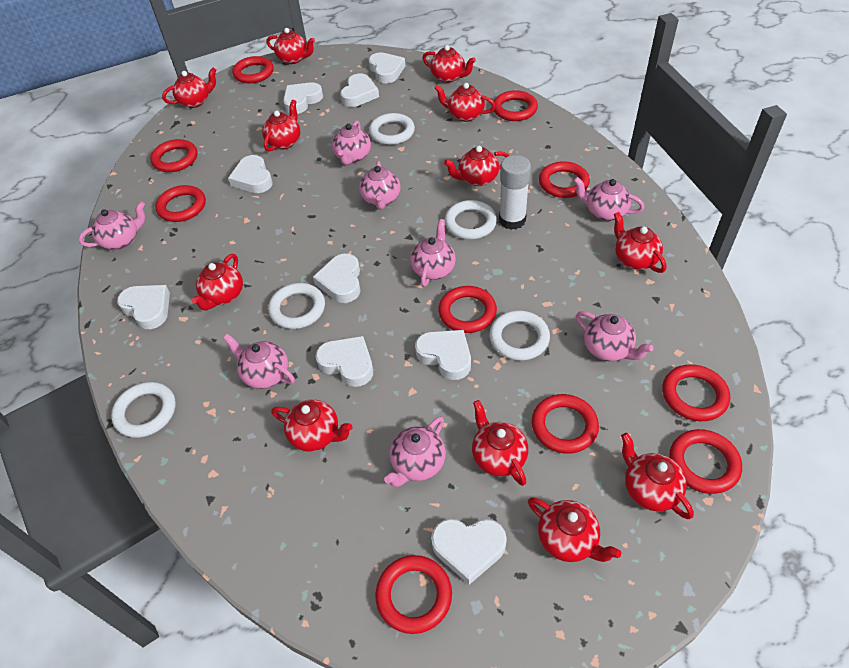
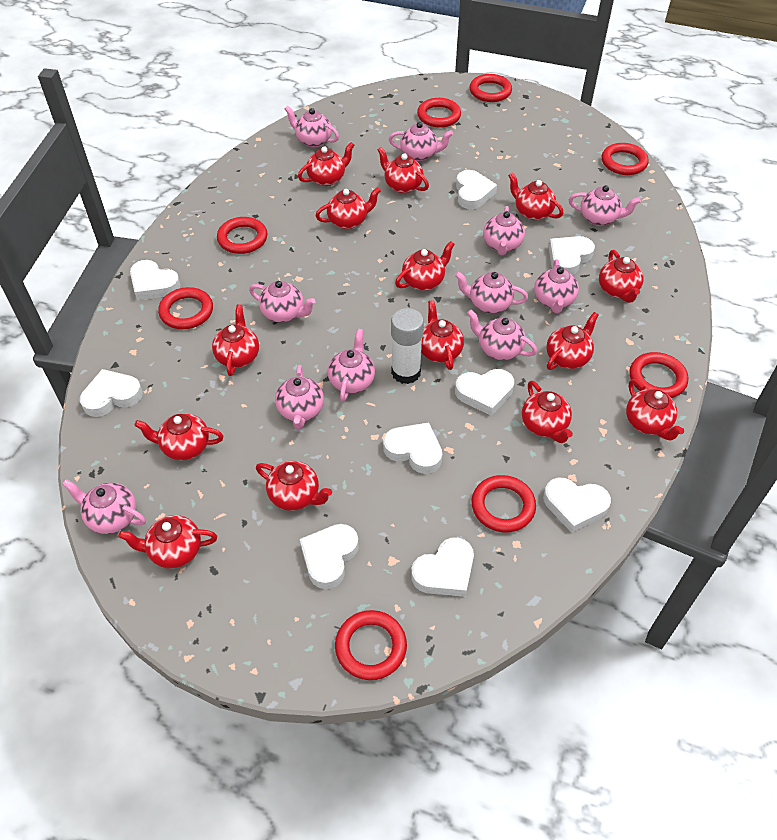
pink teapot: [78,202,145,250] [223,334,295,389] [332,120,371,165] [359,161,401,210] [384,416,446,487] [410,219,456,287] [573,177,644,221] [576,311,654,361] = 8 -> [62,479,146,534] [249,281,316,323] [275,365,324,429] [285,106,339,147] [328,329,375,402] [389,122,453,161] [455,272,528,314] [467,310,537,360] [483,206,525,255] [534,259,579,313] [569,185,641,226] = 11
red ring: [150,139,197,172] [155,185,206,222] [232,56,274,83] [375,555,452,634] [438,286,497,333] [494,90,538,121] [532,394,599,454] [539,161,590,198] [662,364,730,421] [669,429,742,494] = 10 -> [158,287,213,329] [217,217,267,254] [335,610,407,680] [417,98,461,128] [469,74,512,102] [471,475,536,532] [602,143,649,175] [630,352,688,398] = 8
red teapot: [162,68,217,108] [191,254,243,311] [262,100,300,152] [266,28,315,64] [271,400,352,451] [423,45,476,83] [435,83,496,122] [444,146,509,186] [472,400,528,486] [528,497,621,562] [614,212,666,273] [621,433,694,519] = 12 -> [118,515,217,569] [134,413,223,460] [212,305,259,376] [256,461,332,511] [298,142,354,186] [315,187,381,229] [377,147,429,193] [395,241,455,291] [421,300,464,370] [508,173,563,220] [522,381,573,443] [546,312,599,370] [599,250,644,303] [626,379,684,441] = 14
white ring: [111,382,176,438] [268,283,325,329] [369,113,415,145] [445,200,497,239] [489,310,550,361] = 5 -> none = 0

